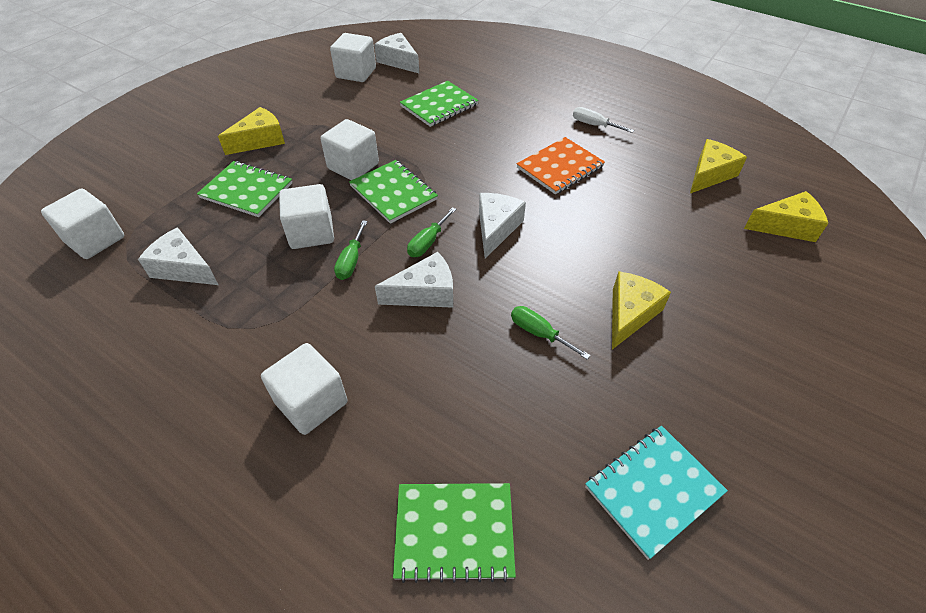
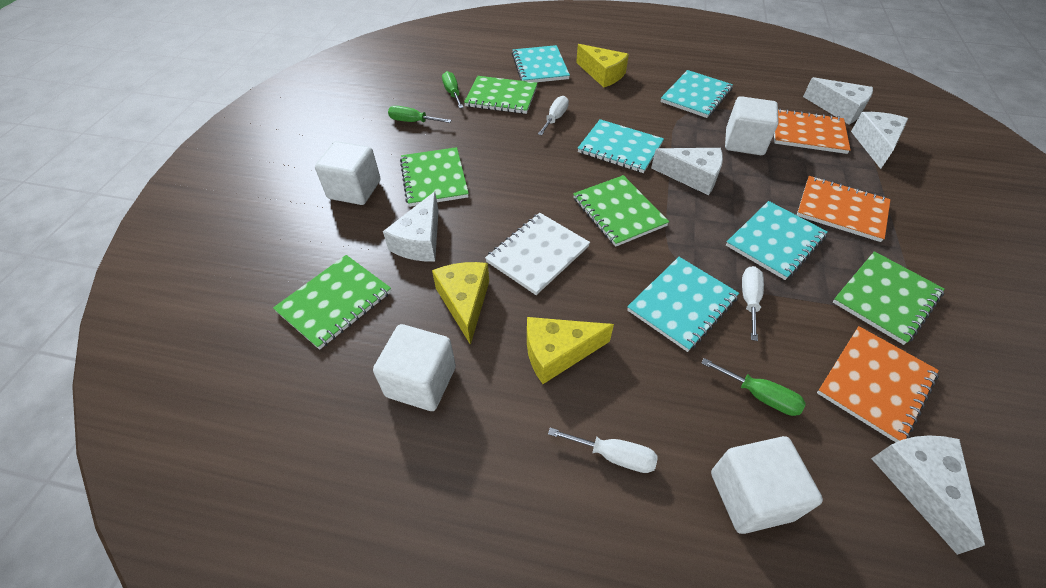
green notebook: [197,161,292,217] [349,160,438,224] [393,483,516,583] [400,81,479,127] = 4 -> [273,255,391,350] [400,147,469,207] [464,76,537,114] [573,175,669,247] [833,251,945,345] = 5
orange notebook: [517,137,605,194] = 1 -> [774,108,850,154] [797,176,891,242] [817,326,939,442] = 3
turquoise notebook: [585,426,728,560] = 1 -> [512,45,570,82] [578,119,664,173] [627,257,739,352] [661,70,733,118] [726,201,828,280] = 5
white cheese: [138,227,218,285] [374,33,419,73] [375,252,453,308] [479,193,526,259] = 4 -> [383,191,439,262] [651,148,723,195] [803,77,873,125] [851,112,908,169] [871,435,985,555] = 5
white cube: [41,188,124,259] [261,343,348,435] [279,184,334,249] [320,119,379,180] [330,33,376,82] = 5 -> [315,141,381,205] [373,324,456,411] [711,436,823,534] [725,96,778,155] = 4
white notebook: none = 0 -> [485,213,590,295] = 1
white screwdriver: [573,107,634,133] = 1 -> [538,96,569,136] [548,428,658,473] [742,266,764,341] = 3
yellow cheese: [218,107,285,155] [612,271,671,349] [690,139,747,193] [744,191,828,242] = 4 -> [432,262,489,345] [527,317,614,384] [576,44,629,87] = 3

